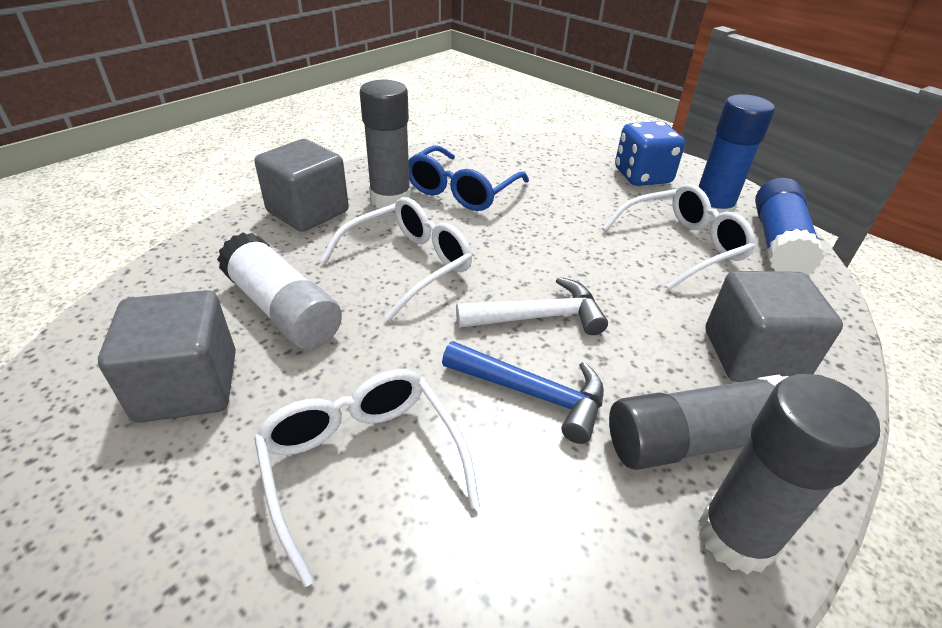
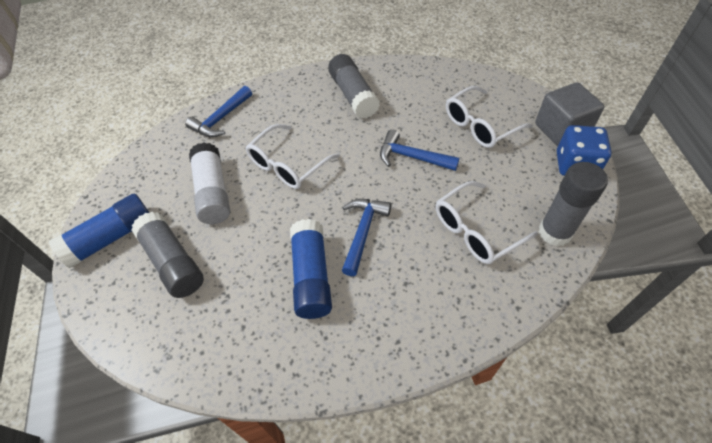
blue glasses: [409,145,529,211] = 1 -> none = 0
blue hammer: [442,341,604,444] = 1 -> [185,86,252,137] [342,199,392,276] [380,129,460,171] = 3
grey cube: [98,290,236,423] [255,139,349,232] [705,271,843,382] = 3 -> [535,82,604,146] = 1
white hammer: [456,277,608,335] = 1 -> none = 0

